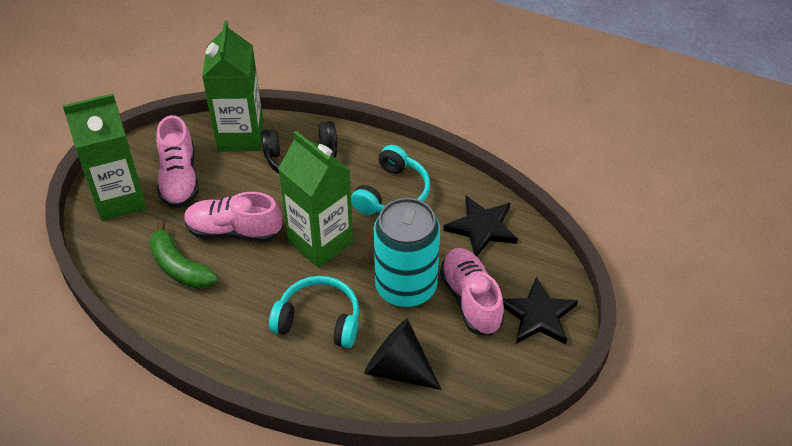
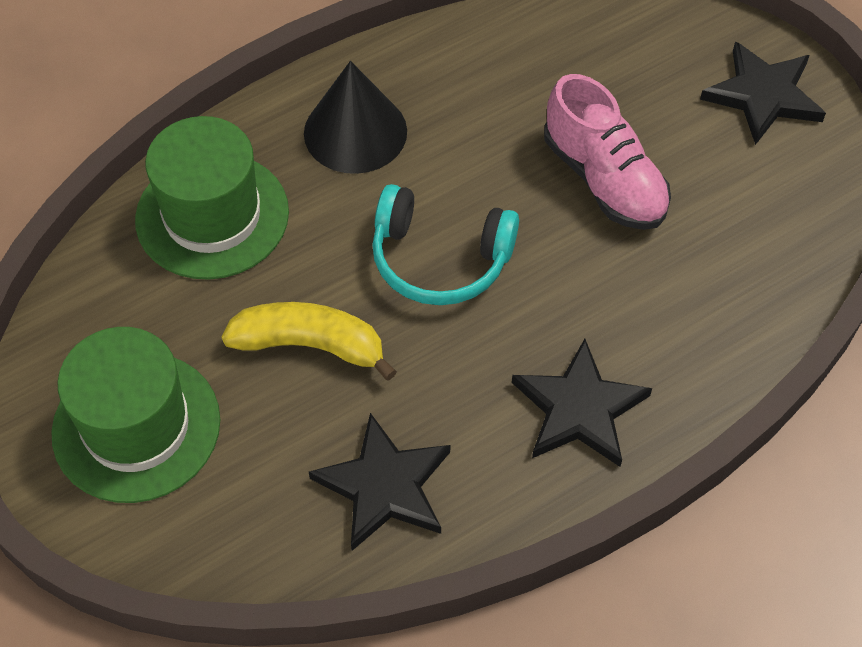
black headphones: [261,121,338,174] = 1 -> none = 0
black star: [443,196,518,256] [503,277,578,345] = 2 -> [309,413,450,551] [512,339,652,467] [700,42,826,145] = 3
green banana: [149,220,218,289] = 1 -> none = 0
green carton: [62,93,147,221] [202,21,263,152] [278,131,353,268] = 3 -> none = 0
green hat: none = 0 -> [51,327,220,503] [135,116,289,280] = 2
pink shoe: [156,115,199,208] [184,192,282,242] [440,248,504,336] = 3 -> [544,74,671,230] = 1
turquoise can: [374,198,440,307] = 1 -> none = 0
turquoise headphones: [269,276,359,348] [351,145,430,215] = 2 -> [372,184,519,305] = 1
yellow banana: none = 0 -> [222,302,397,381] = 1

